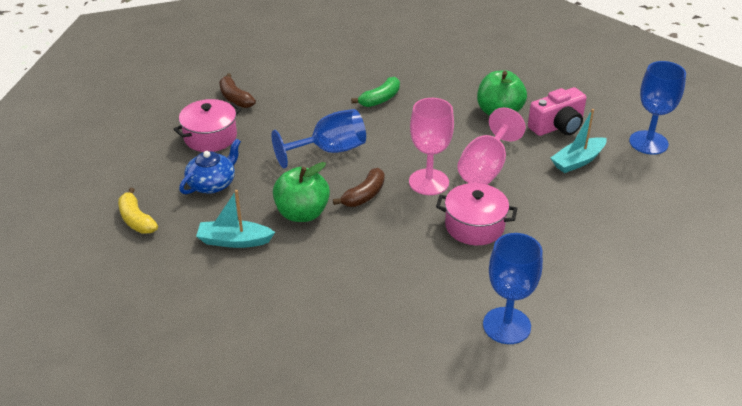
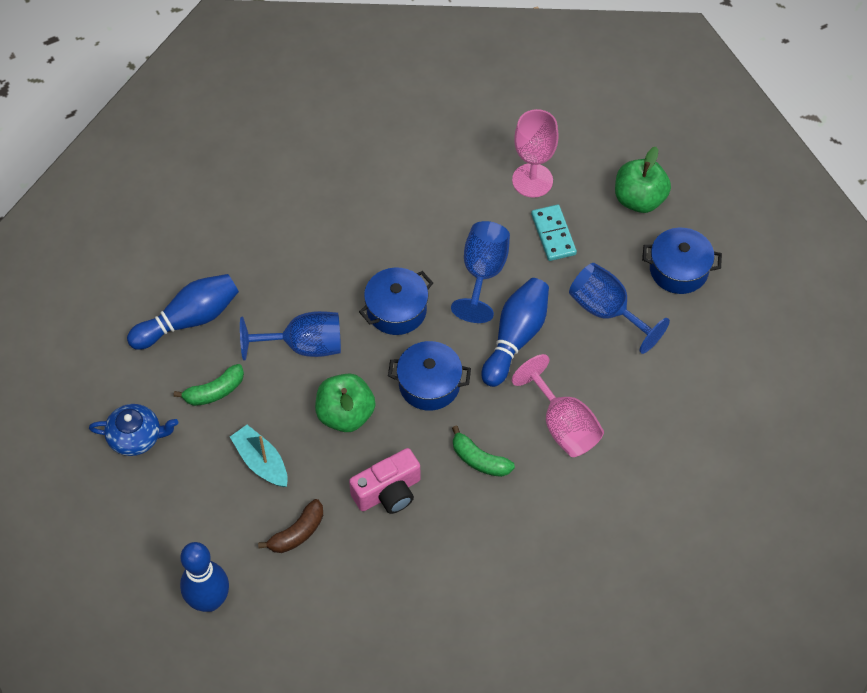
blue bowling pin: none = 0 -> [127,274,239,350] [180,542,229,612] [482,278,549,387] = 3
blue pot: none = 0 -> [359,268,433,335] [388,341,471,411] [642,228,722,294] = 3
brown banana: [219,73,256,108] [333,168,385,207] = 2 -> [258,499,323,553] = 1
green banana: [351,77,400,107] = 1 -> [174,364,244,406] [452,425,515,477] = 2
pink pot: [174,99,242,152] [436,183,517,245] = 2 -> none = 0
turquoise boat: [196,190,275,248] [551,109,607,173] = 2 -> [230,425,288,487] = 1
turquoise domino: none = 0 -> [531,205,577,261] = 1
yellow banana: [118,188,158,234] = 1 -> none = 0

